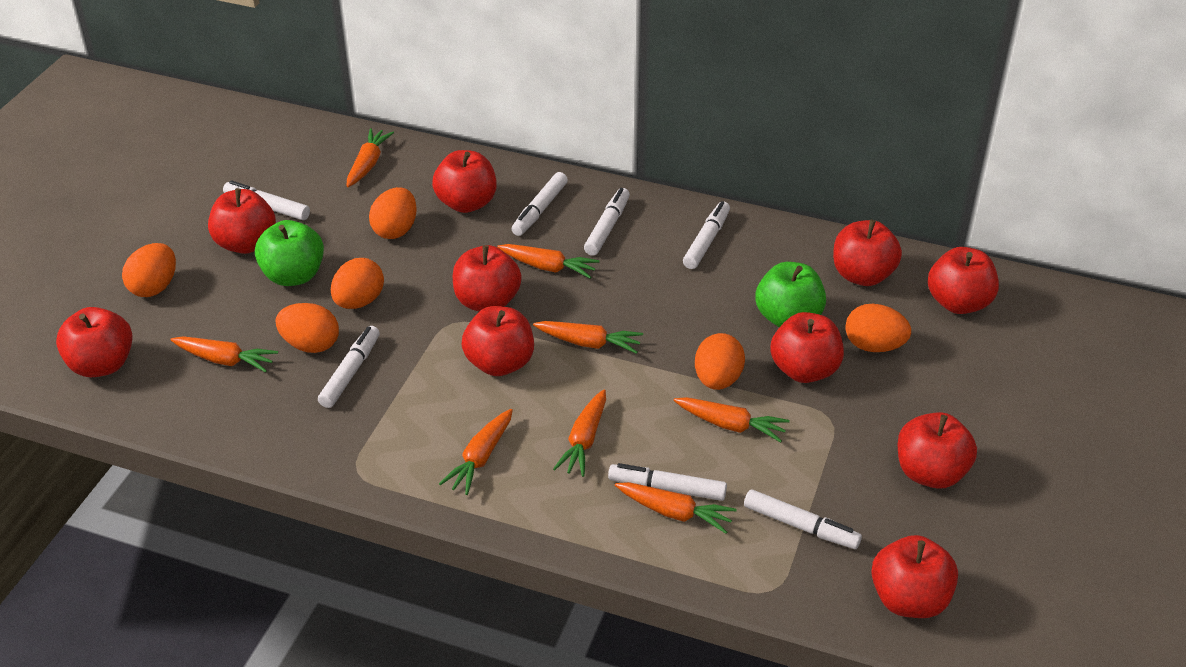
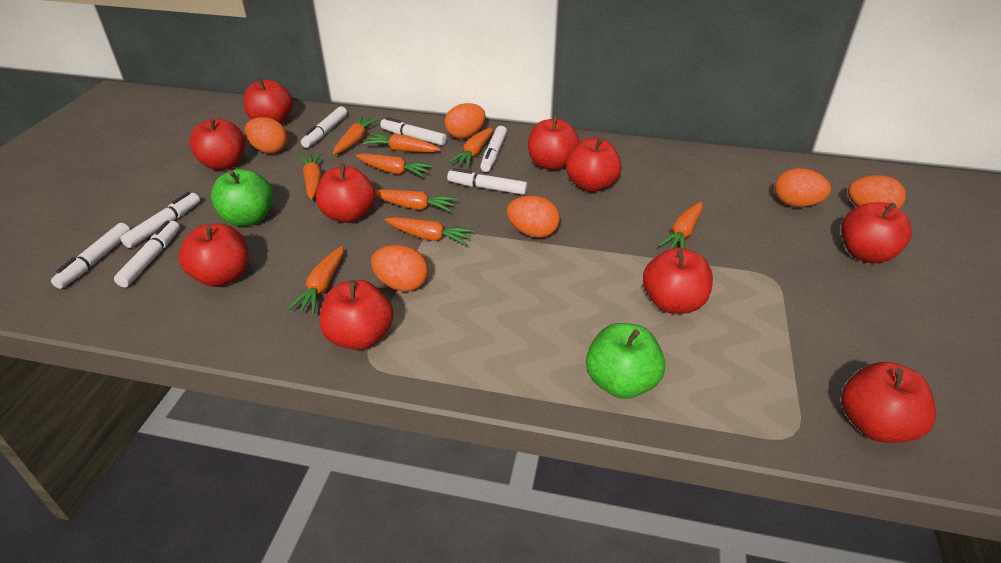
orange carrot: [170,336,278,372] [347,128,394,187] [439,409,513,495] [497,244,599,279] [533,321,643,354] [553,389,606,477] [615,482,737,534] [673,397,790,443] = 8 -> [288,246,344,314] [299,153,322,200] [333,116,379,154] [356,153,433,178] [363,133,440,152] [375,189,458,212] [385,217,475,245] [449,128,493,167] [658,202,703,249] = 9

